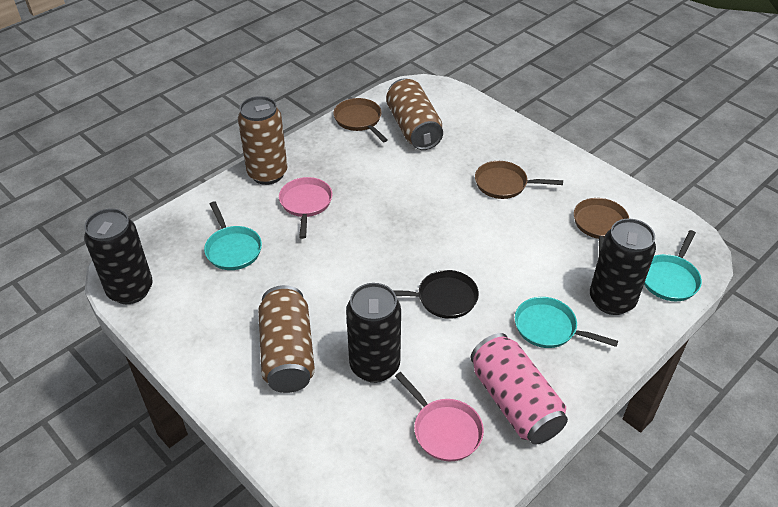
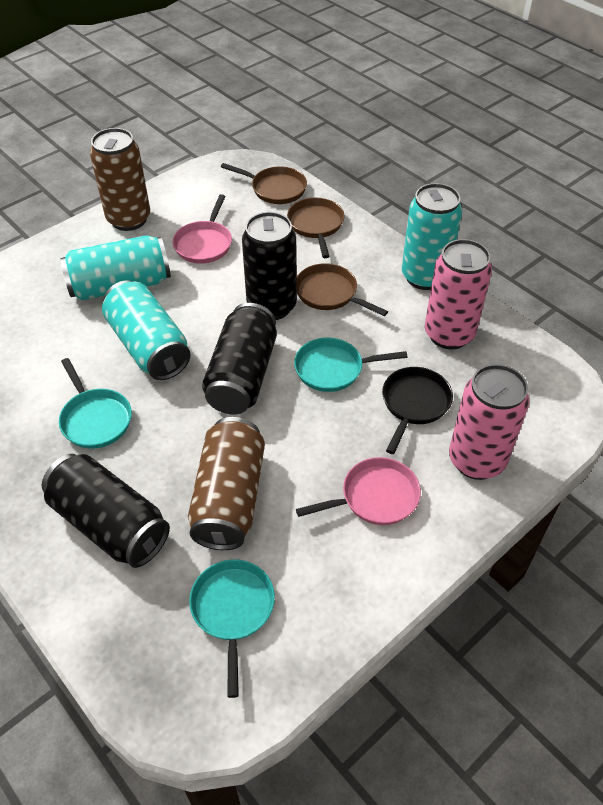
brown can: [238,96,287,185] [258,285,315,393] [386,79,443,150] = 3 -> [90,128,150,231] [188,417,265,550] = 2
pink can: [470,333,568,445] = 1 -> [425,239,492,349] [449,364,529,480] = 2
turquoise can: none = 0 -> [60,235,171,300] [102,280,190,380] [402,183,462,290] = 3

